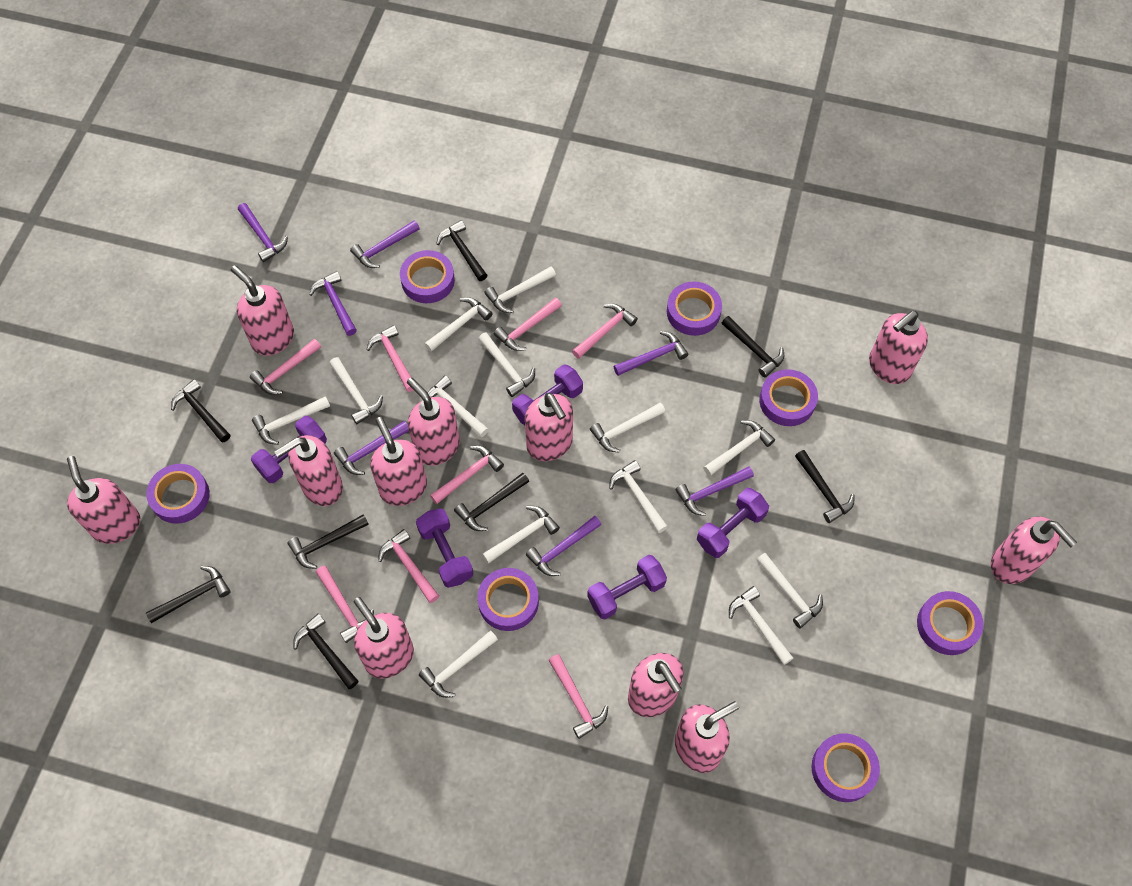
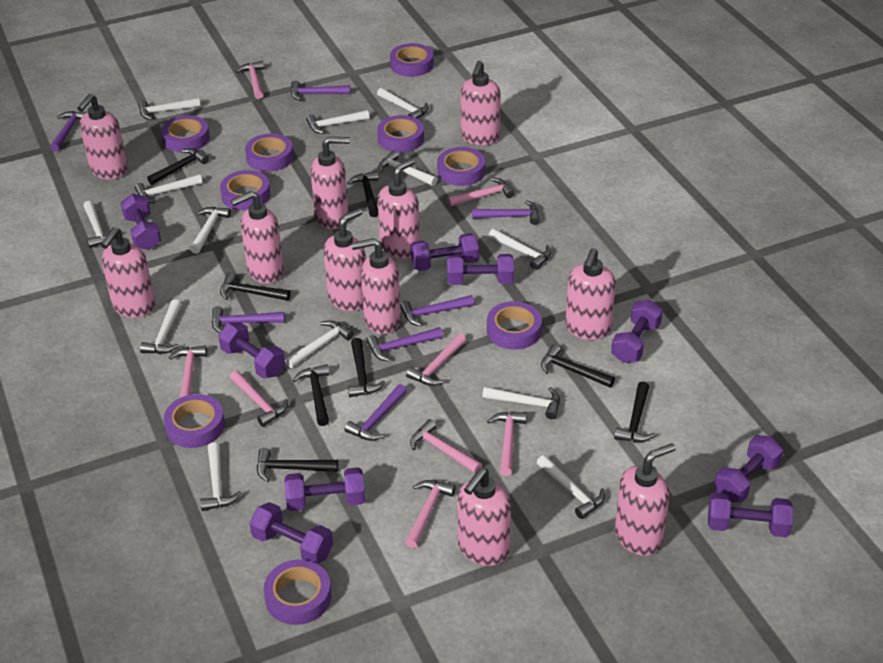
purple dumbbell: [251,416,327,483] [416,508,473,588] [512,364,583,425] [587,555,667,619] [697,488,769,558] = 5 -> [120,193,161,250] [218,322,285,378] [249,502,333,564] [285,467,365,511] [411,233,479,271] [447,254,514,285] [611,300,663,363] [708,492,793,537] [714,435,783,503] = 9
purple tape: [146,464,210,524] [400,250,455,303] [478,568,539,631] [667,282,722,336] [759,369,818,426] [812,733,880,802] [917,591,983,655] = 7 -> [161,115,210,152] [164,394,225,448] [220,170,270,210] [245,133,294,172] [264,560,332,625] [377,115,424,153] [390,43,434,77] [437,147,485,186] [487,301,542,350] = 9

